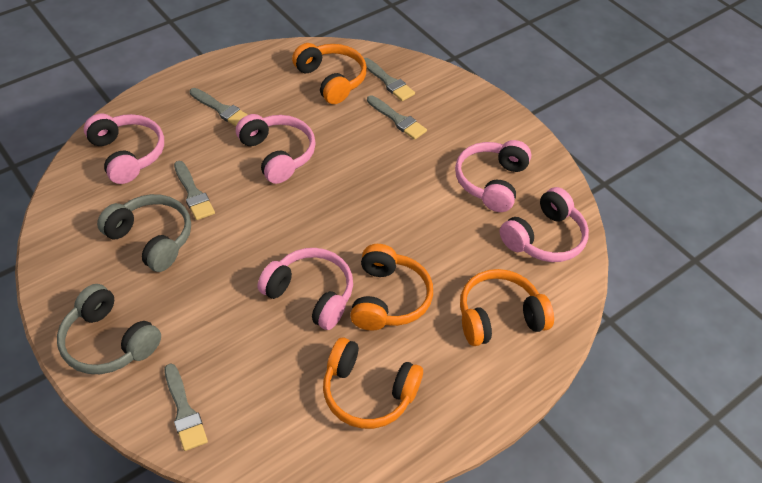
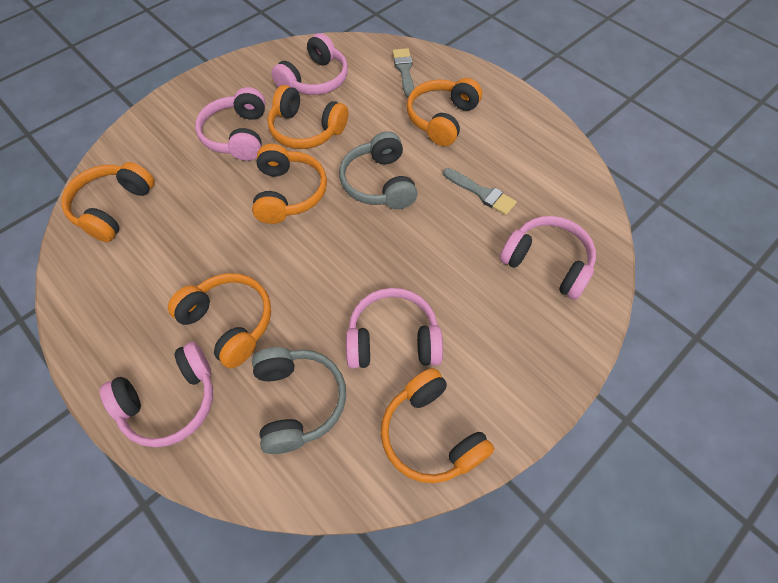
grey brush: [164,363,208,451] [174,161,215,220] [190,88,248,126] [364,58,415,101] [367,95,427,140] = 5 -> [393,48,414,98] [443,168,517,215] = 2
orange headphones: [292,43,367,104] [323,338,423,429] [350,244,433,330] [460,269,554,346] = 4 -> [62,162,155,242] [168,273,271,368] [252,144,327,224] [267,85,348,149] [381,368,494,483] [407,78,482,146] = 6

